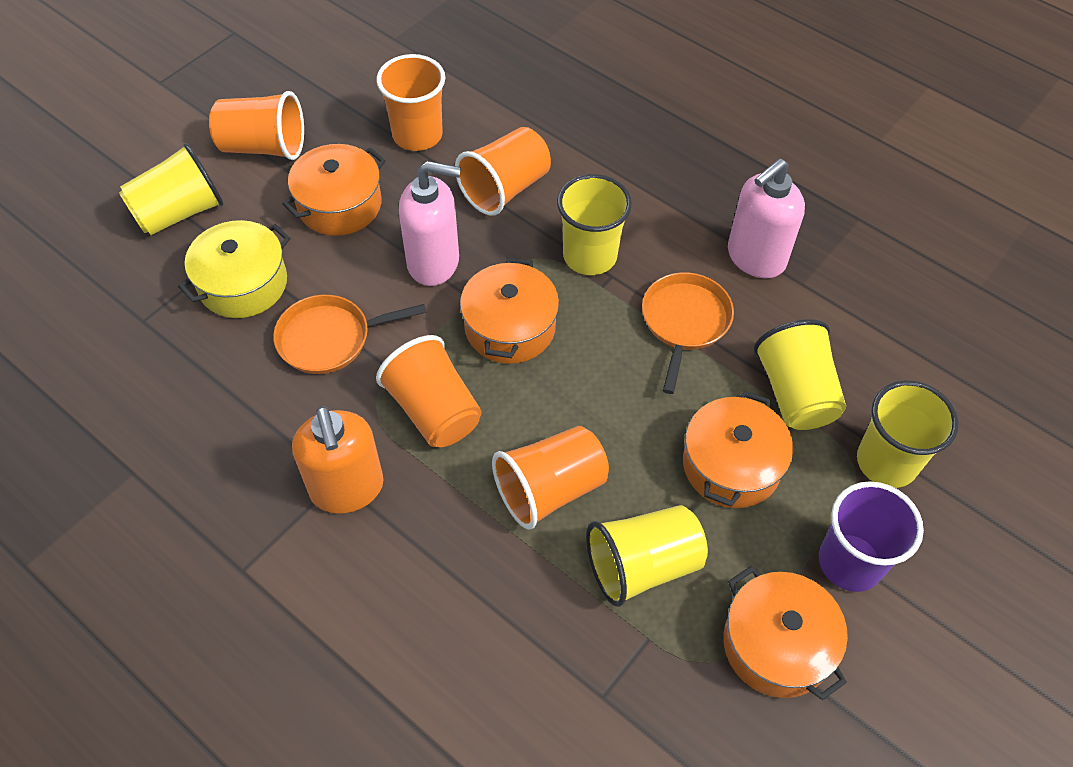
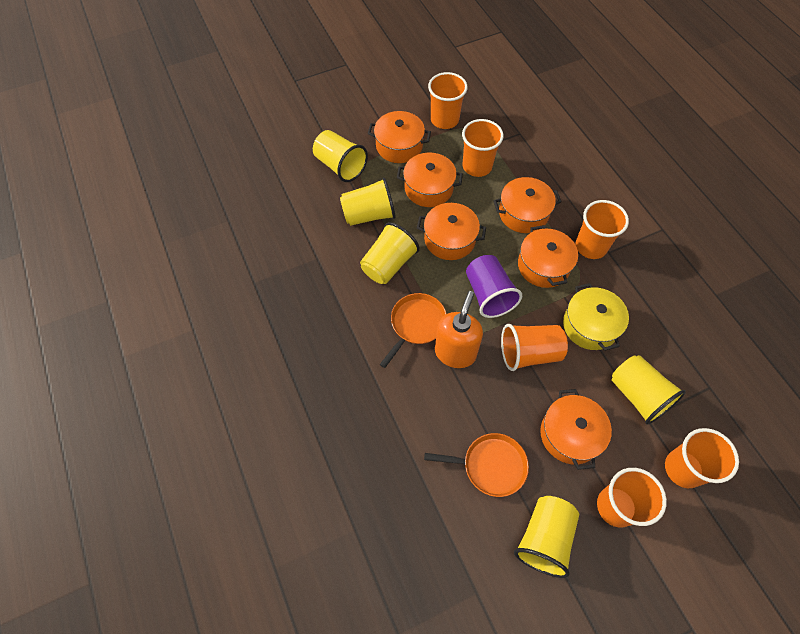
orange cup: [209,91,304,160] [376,54,445,151] [376,335,482,447] [455,127,551,216] [492,426,609,530] = 5 -> [428,72,468,129] [462,119,504,177] [501,324,568,371] [576,200,629,259] [597,468,667,527] [665,428,739,488] = 6
orange pot: [282,144,386,236] [460,258,559,364] [683,391,793,508] [723,566,848,700] = 4 -> [368,111,431,163] [397,153,463,207] [417,203,486,260] [493,177,562,233] [518,225,578,288] [540,389,612,470] = 6
pink soap dispenser: [399,161,461,286] [728,158,805,278] = 2 -> none = 0

